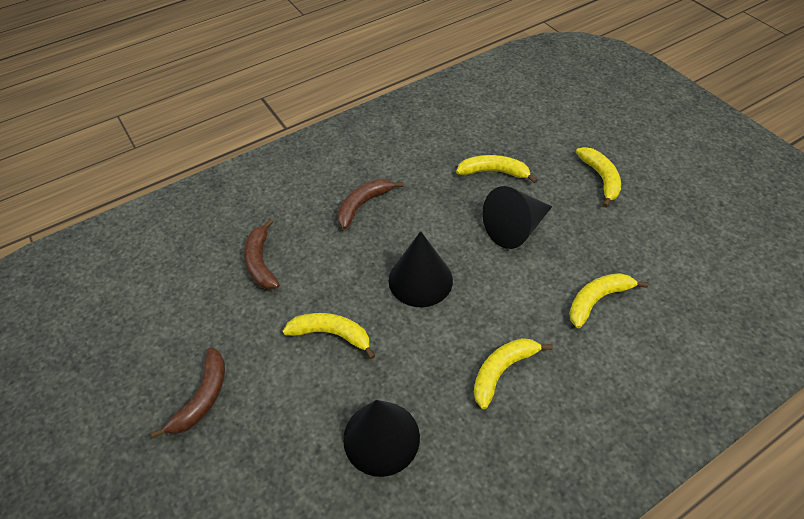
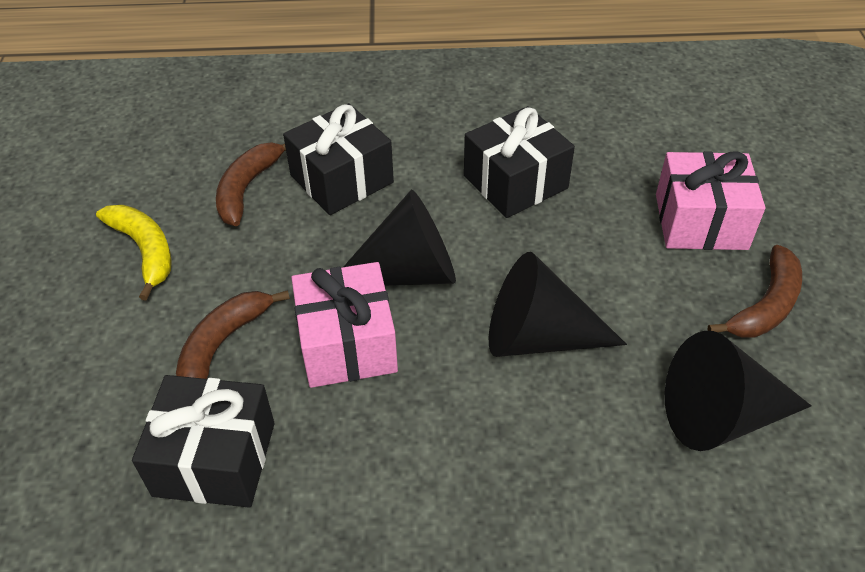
black gift: none = 0 -> [132,375,275,508] [283,103,394,215] [464,106,575,218] = 3
pink gift: none = 0 -> [291,262,398,388] [656,151,765,250] = 2
yellow banana: [283,313,375,359] [456,155,537,183] [474,338,553,409] [569,273,648,328] [576,147,621,207] = 5 -> [96,205,172,301] = 1

